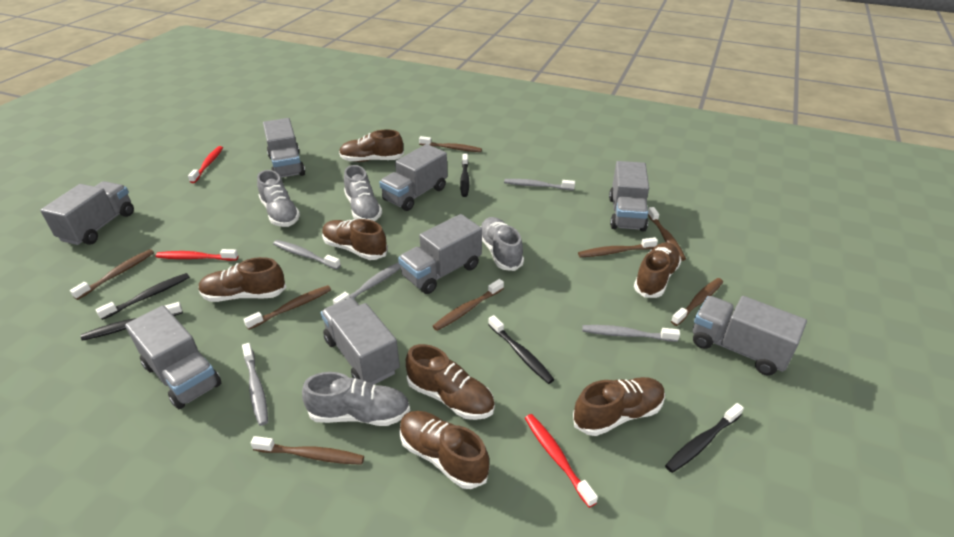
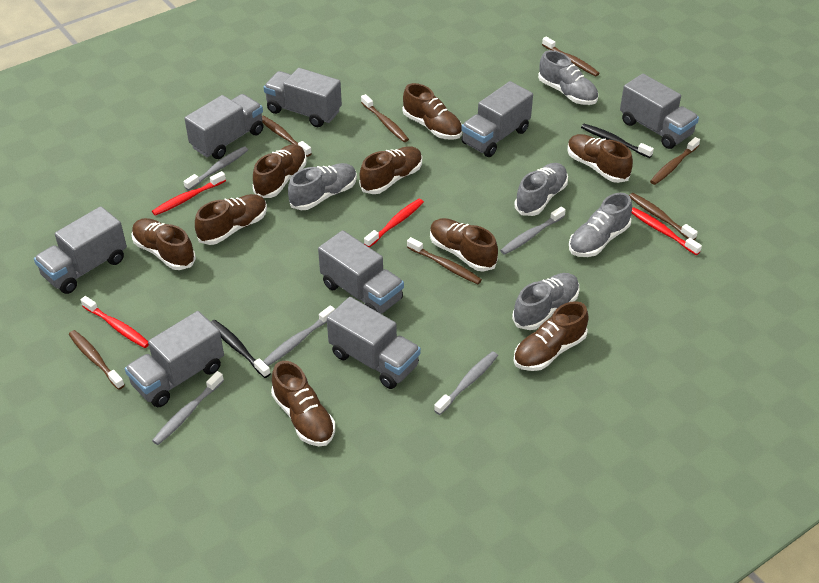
black toothbrush: [81,302,183,341] [96,273,190,320] [460,154,469,197] [488,315,555,384] [665,403,744,473] = 5 -> [211,320,271,378] [581,124,654,158] = 2
brown shoe: [198,257,286,302] [322,219,388,260] [339,130,404,162] [399,411,489,489] [406,344,495,420] [573,377,665,436] [634,242,681,298] = 7 -> [132,218,196,270] [195,194,267,245] [253,144,307,198] [271,361,335,446] [359,146,422,194] [403,83,462,140] [430,218,498,272] [513,301,589,371] [567,134,633,183] = 9
brown toothbrush: [70,249,154,300] [243,285,331,330] [251,436,364,465] [419,136,482,152] [433,279,504,331] [578,237,658,257] [648,207,686,261] [671,278,723,326] = 8 -> [69,330,125,390] [262,116,312,157] [361,94,409,142] [407,237,482,284] [542,37,600,76] [629,193,698,240] [650,137,700,185] = 7
grey shoe: [257,170,300,227] [302,372,410,426] [344,165,382,221] [481,217,524,271] = 4 -> [288,163,357,210] [512,273,579,330] [515,163,568,216] [538,50,598,105] [569,193,632,257] = 5
red toothbrush: [156,249,238,261] [188,146,223,183] [525,414,598,508] = 3 -> [81,296,149,348] [152,171,226,216] [364,199,424,247] [632,207,702,255] = 4

